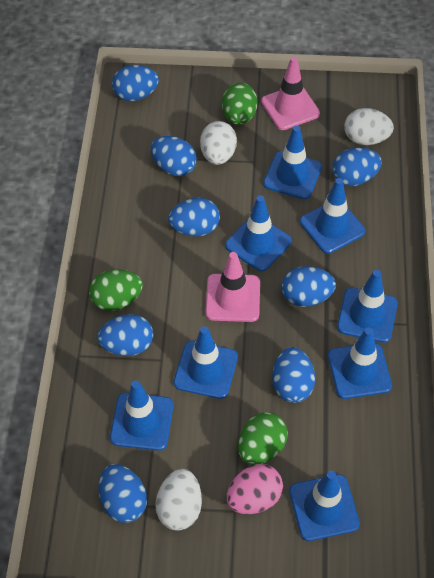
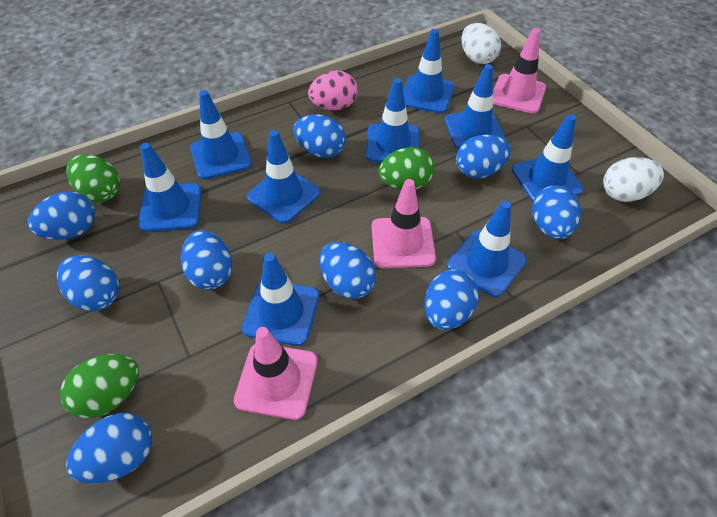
blue egg: [97,314,153,356] [98,464,147,523] [112,65,159,101] [151,136,197,176] [168,198,220,237] [272,347,315,403] [282,266,336,307] [332,147,382,186] = 8 -> [28,191,95,240] [57,255,119,311] [66,413,152,484] [181,230,232,290] [294,114,346,158] [320,242,376,299] [424,269,479,330] [456,135,511,179] [532,185,581,239] = 9
blue traffic cone: [110,380,174,451] [174,326,238,399] [225,195,292,272] [263,126,322,199] [289,471,360,541] [300,178,365,254] [328,327,392,399] [337,270,398,343] = 8 -> [138,143,202,232] [191,90,252,180] [242,253,320,346] [247,130,321,224] [366,78,420,162] [403,29,455,113] [445,64,506,150] [447,200,527,297] [512,114,583,202] = 9
pink traffic cone: [205,252,260,322] [261,56,320,130] = 2 -> [234,327,318,420] [372,179,436,268] [493,28,546,114] = 3
white egg: [155,469,202,531] [200,121,237,165] [344,108,394,145] = 3 -> [462,23,501,64] [603,157,664,202] = 2

